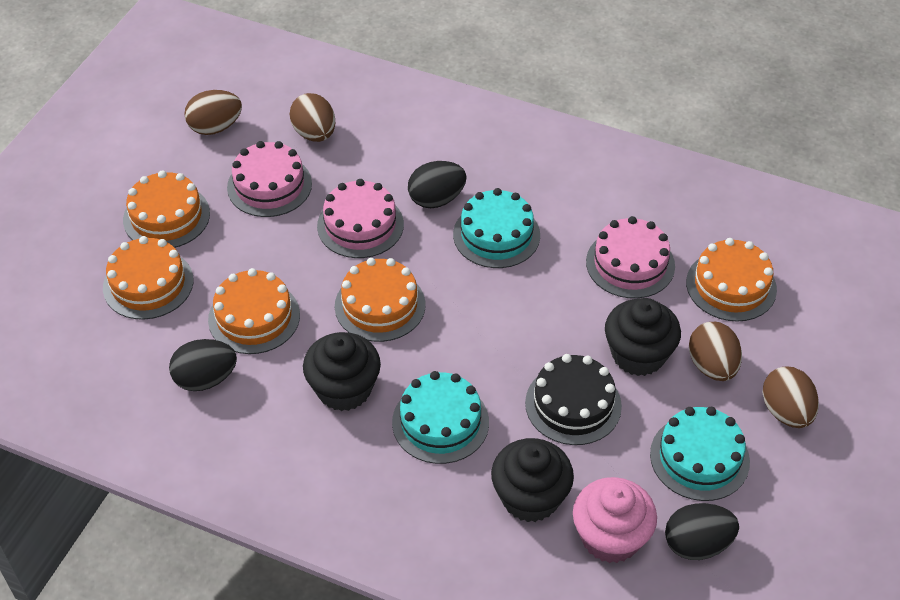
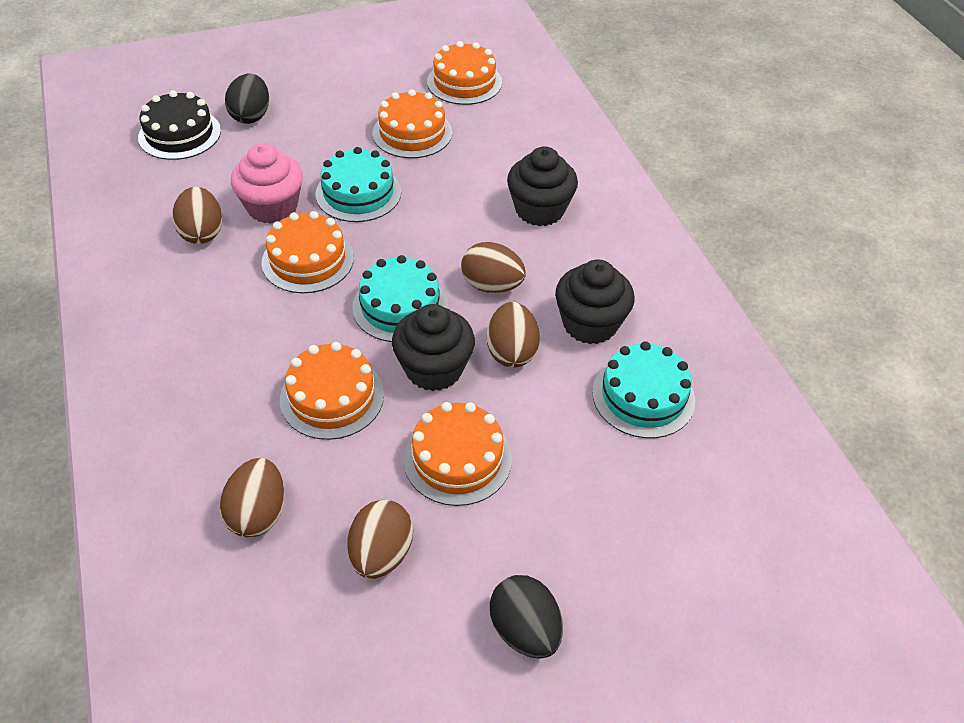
black egg: [169,339,237,391] [408,161,466,208] [665,503,739,560] = 3 -> [225,73,269,124] [490,575,563,659] = 2
brown egg: [184,90,242,135] [289,93,335,142] [689,322,742,381] [762,367,819,428] = 4 -> [172,187,222,244] [220,458,285,537] [347,500,413,579] [461,242,526,293] [487,302,540,368] = 5
pink cake: [227,141,312,217] [317,179,404,258] [586,216,675,298] = 3 -> none = 0

